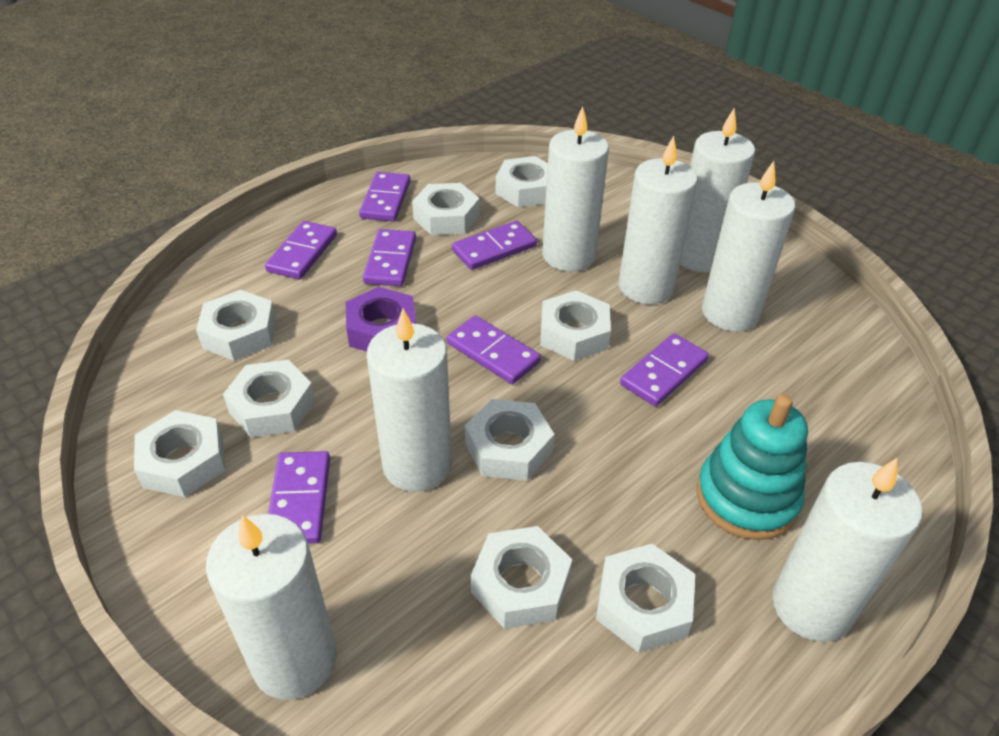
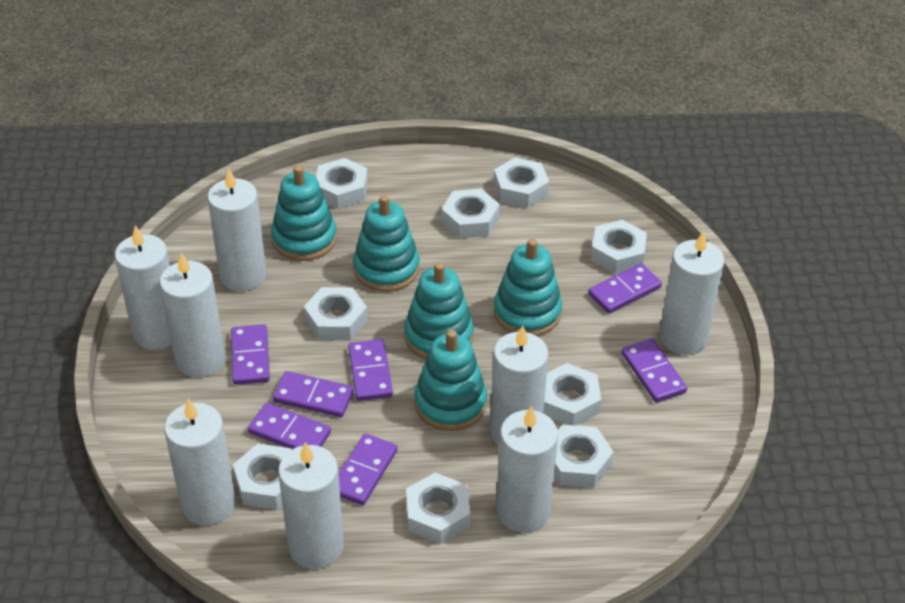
purple nut: [345,287,416,352] = 1 -> none = 0
turquoise stacking toy: [697,394,808,540] = 1 -> [271,165,337,261] [353,195,420,292] [404,262,474,359] [415,330,487,431] [494,239,562,336] = 5
white candle: [206,514,337,700] [367,309,452,492] [542,106,609,272] [618,136,698,304] [680,109,755,272] [702,161,795,332] [772,458,922,642] = 7 -> [115,225,172,350] [160,253,225,378] [164,399,236,526] [208,168,267,291] [278,442,344,569] [490,326,548,445] [496,406,558,533] [659,231,724,355] = 8

